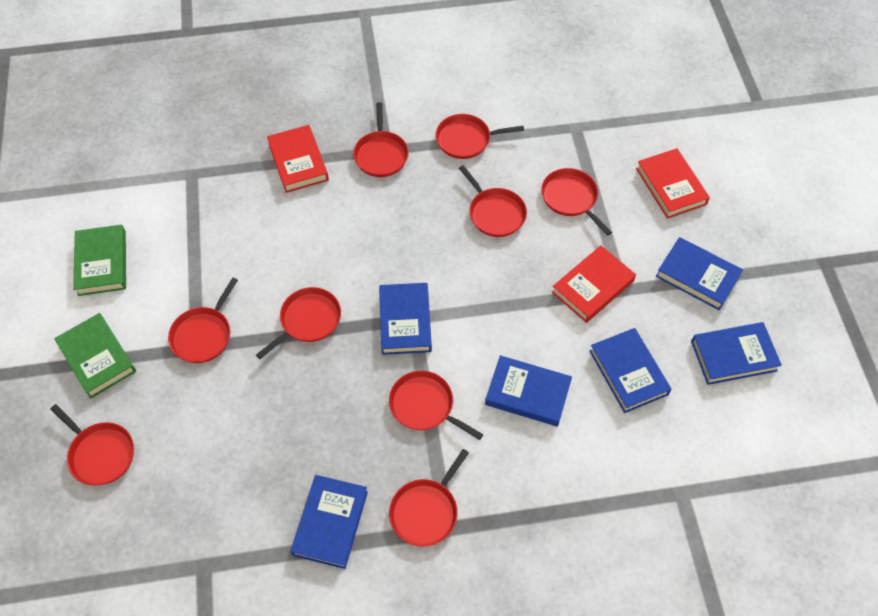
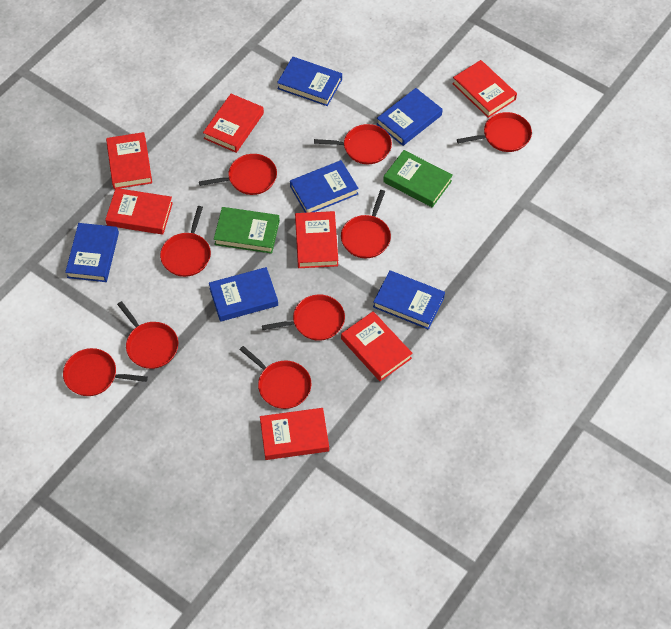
red book: [267,125,329,193] [552,245,636,323] [636,148,710,219] = 3 -> [105,188,173,235] [106,132,152,189] [203,94,264,153] [260,408,329,460] [295,211,338,268] [341,311,413,381] [452,60,517,118] = 7

